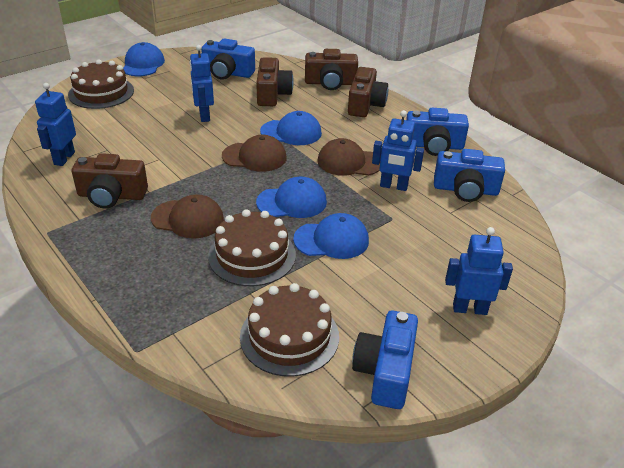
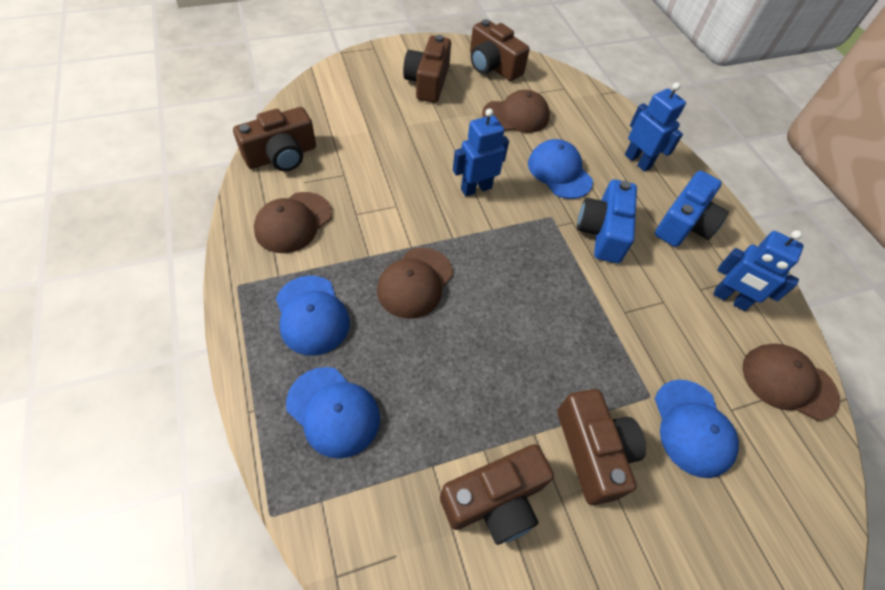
blue camera: [201,39,255,80] [352,310,418,409] [406,108,469,156] [434,149,505,202] = 4 -> [577,179,637,263] [655,171,729,247] = 2
blue robot: [35,83,76,166] [189,45,214,122] [372,110,424,191] [445,227,513,315] = 4 -> [453,108,509,196] [625,82,686,172] [713,230,804,311] = 3
brown cake: [68,59,134,109] [208,209,296,286] [240,283,339,377] = 3 -> none = 0
brown camera: [72,153,148,209] [256,57,294,106] [305,49,358,90] [348,67,388,117] = 4 -> [233,107,316,171] [403,35,451,103] [440,444,554,545] [470,19,530,81] [558,389,646,505] = 5
brown cap: [151,194,224,239] [222,135,287,172] [318,138,381,176] = 3 -> [254,192,332,253] [377,247,453,319] [482,90,550,133] [743,344,840,421] = 4

